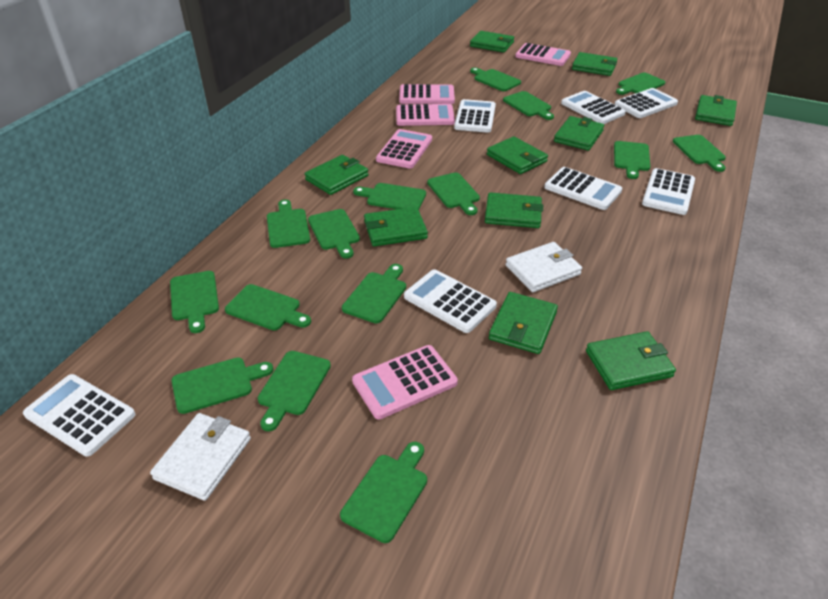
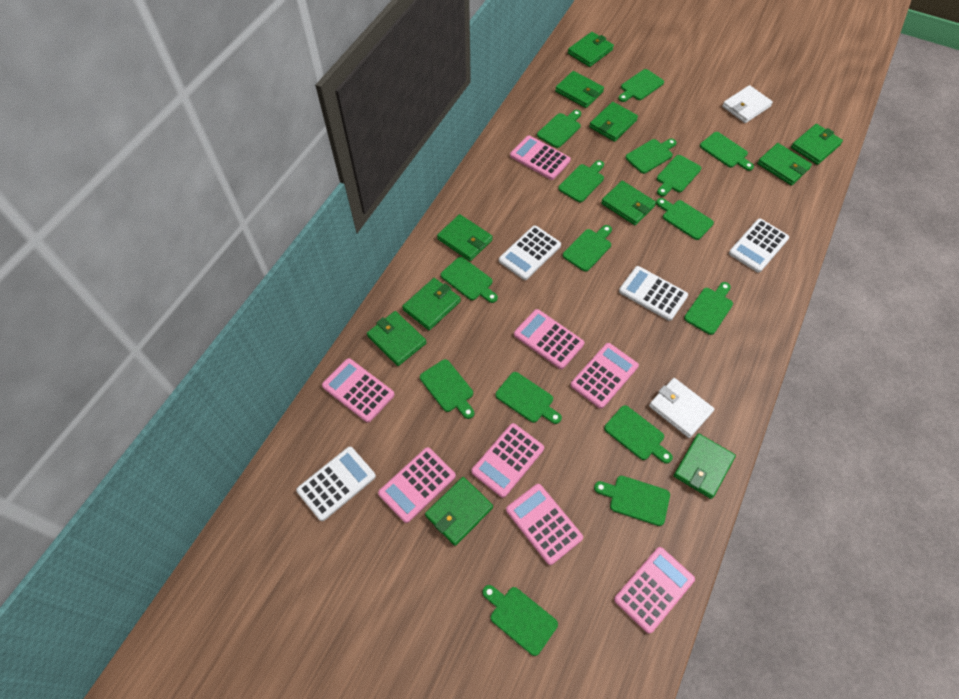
green wallet: [305,155,369,195] [364,207,428,246] [470,31,514,52] [485,192,543,228] [487,136,548,174] [489,292,558,354] [554,116,604,151] [572,52,618,76] [586,331,676,390] [695,95,737,126] = 10 -> [367,311,426,366] [402,278,461,330] [425,477,493,546] [437,214,493,261] [555,71,604,108] [568,32,614,67] [589,102,638,142] [601,181,656,225] [674,433,736,499] [757,143,812,186] [791,124,843,165] = 11
pink calculator: [352,345,458,420] [376,129,432,169] [396,104,455,126] [399,84,455,104] [515,43,571,66] = 5 -> [322,358,395,423] [378,447,456,523] [471,423,544,498] [506,484,583,565] [510,135,571,180] [514,309,584,369] [570,343,639,409] [614,547,695,634] = 8
white calculator: [23,374,135,457] [404,269,497,333] [454,99,496,133] [544,167,622,210] [561,91,626,124] [615,88,678,118] [642,168,695,215] = 7 -> [296,447,376,521] [499,225,561,280] [619,266,688,321] [729,219,789,273] = 4

